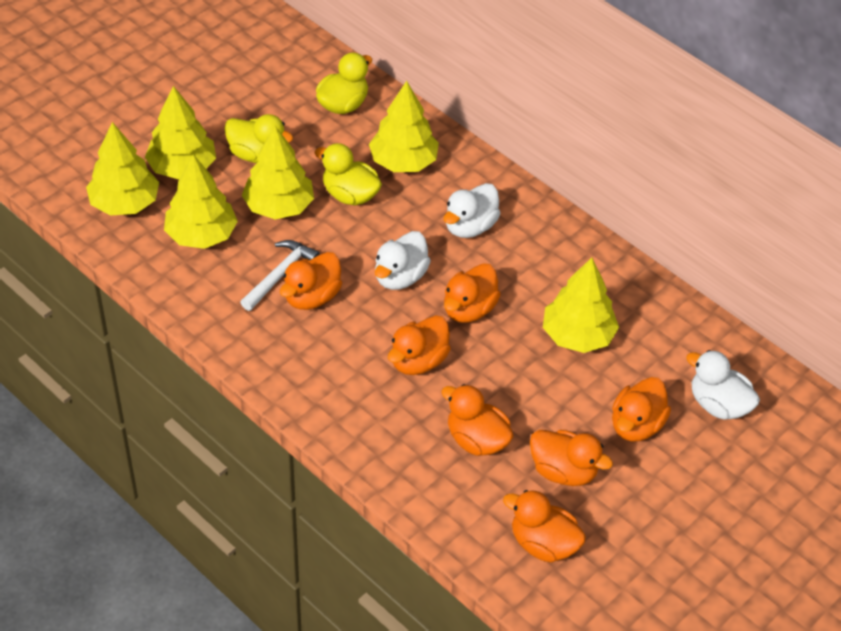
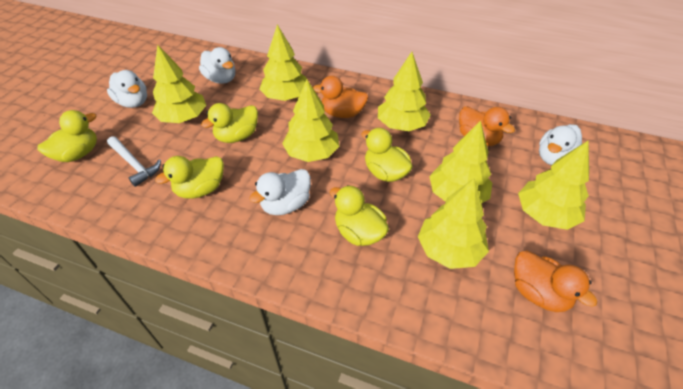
orange duck: [280,252,342,310] [388,315,451,375] [441,384,514,456] [444,263,501,323] [503,490,586,563] [530,430,613,486] [612,377,671,441] = 7 -> [313,76,369,118] [459,106,515,146] [514,250,597,312] = 3
white duck: [375,231,431,290] [444,183,501,238] [686,350,760,420] = 3 -> [107,70,147,108] [199,47,235,84] [249,169,311,215] [539,124,582,165] = 4
yellow duck: [224,114,293,163] [314,143,382,205] [316,53,372,114] = 3 -> [37,110,97,162] [155,156,224,199] [201,103,258,143] [330,185,389,246] [361,128,413,182] = 5
yellow tree: [86,122,159,216] [145,86,216,179] [164,154,238,249] [242,126,314,219] [369,81,439,172] [543,258,619,353] = 6 -> [152,44,206,123] [259,24,307,101] [282,79,339,162] [378,52,431,131] [418,178,489,269] [429,121,492,203] [518,140,589,230] = 7

